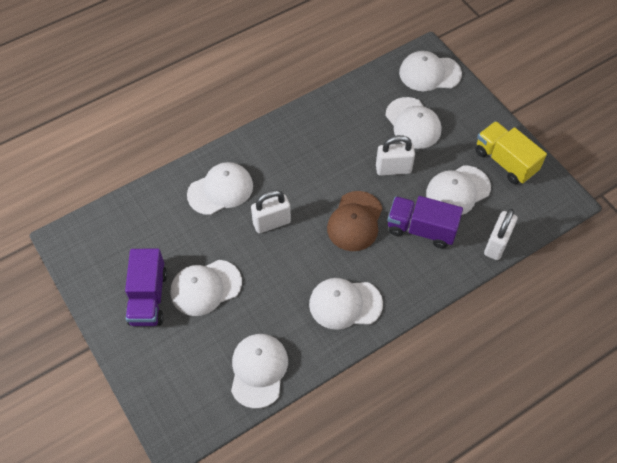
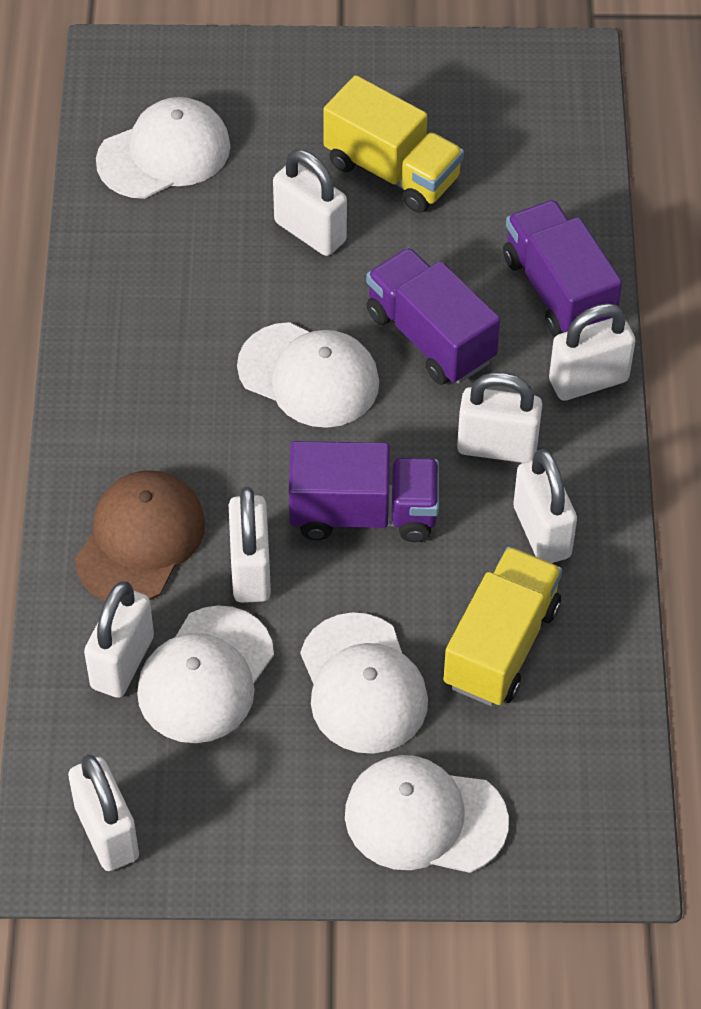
purple truck: [125,249,167,326] [388,196,463,248] = 2 -> [289,441,439,542] [366,247,500,385] [503,200,622,337] = 3
white cap: [171,260,242,316] [187,162,253,215] [231,334,288,409] [309,278,383,330] [385,97,441,149] [399,51,462,91] [426,165,491,215] = 7 -> [96,97,230,199] [137,605,274,743] [237,322,379,428] [300,612,428,754] [345,755,509,873] = 5
white padlock: [251,190,291,233] [376,135,415,176] [484,209,517,260] = 3 -> [68,754,139,871] [84,581,154,698] [229,487,271,603] [273,150,347,256] [457,372,542,463] [513,449,577,563] [549,303,636,401] = 7
yellow truck: [475,121,547,184] = 1 -> [323,75,464,213] [443,547,562,706] = 2

